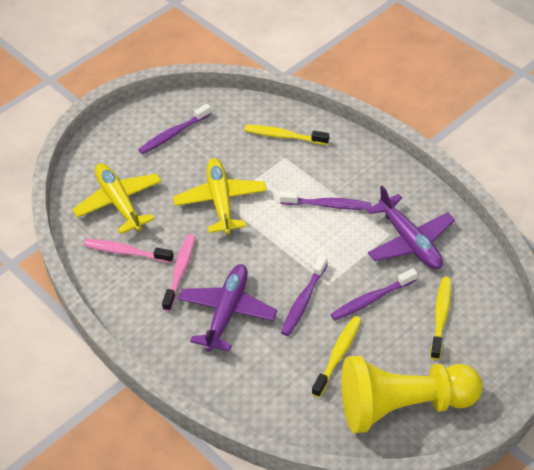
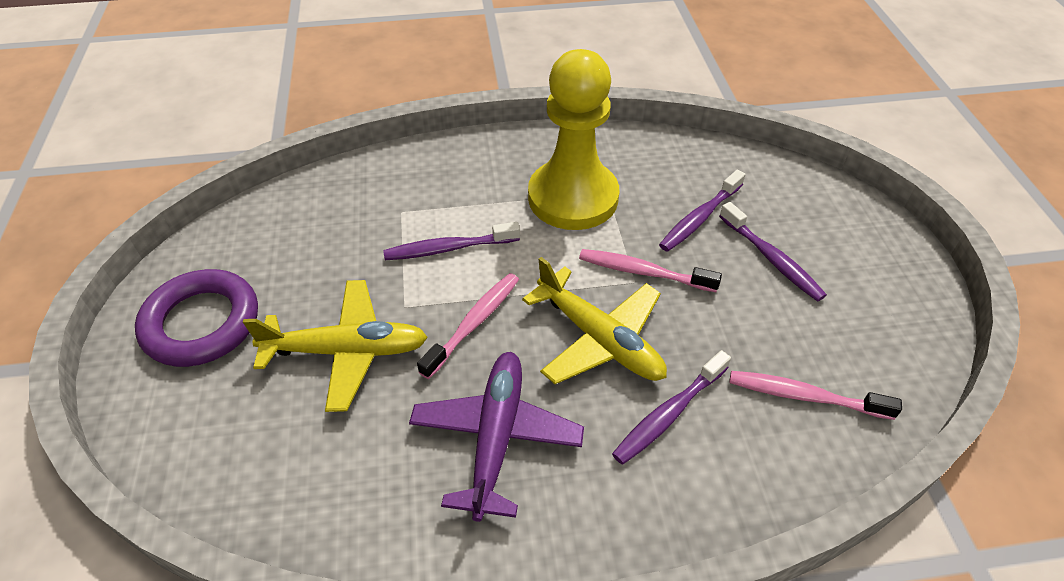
pink toothbrush: [84,239,174,263] [162,234,195,312] = 2 -> [417,273,519,379] [579,249,722,292] [729,371,902,420] = 3
purple plane: [178,264,277,352] [367,185,455,269] = 2 -> [409,352,584,522] = 1
purple ring: none = 0 -> [135,269,258,367] = 1
yellow toothbrush: [244,125,329,145] [312,316,361,397] [430,277,451,360] = 3 -> none = 0

